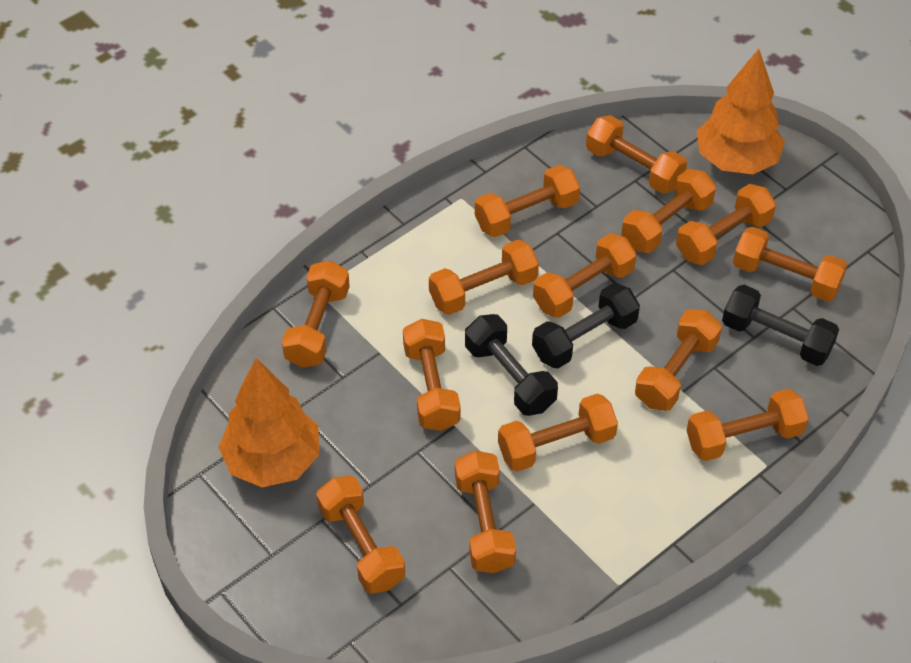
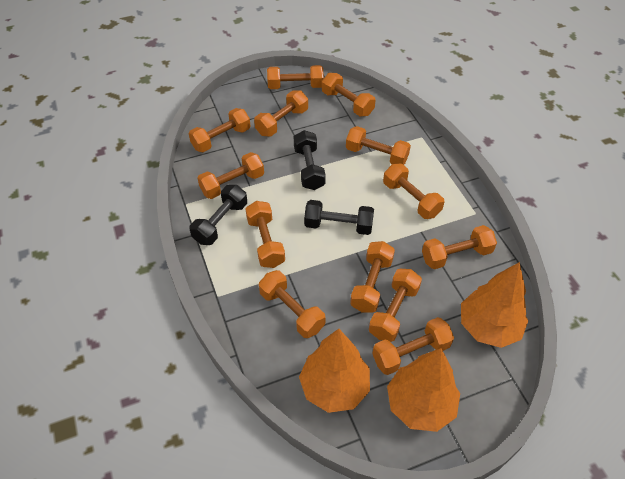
orange dumbbell: [282,260,350,368] [316,476,405,594] [403,319,461,431] [429,240,539,315] [455,451,516,573] [475,165,580,237] [498,393,618,472] [533,233,637,318] [586,115,687,193] [621,169,716,253] [635,309,722,411] [676,184,776,265] [687,389,809,461] [733,227,847,301] = 14 -> [188,108,251,152] [198,152,264,199] [245,201,285,268] [254,90,308,137] [259,270,326,338] [267,65,324,89] [322,73,376,116] [346,126,411,165] [350,241,395,313] [369,269,422,342] [372,317,454,375] [383,164,445,219] [422,225,497,269] = 13
orange tree: [218,358,320,487] [697,49,785,174] = 2 -> [299,329,370,413] [387,348,460,432] [461,262,528,348] = 3

